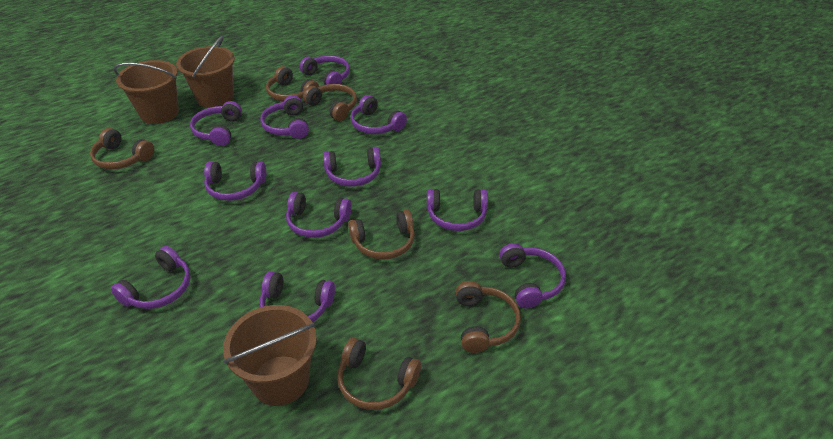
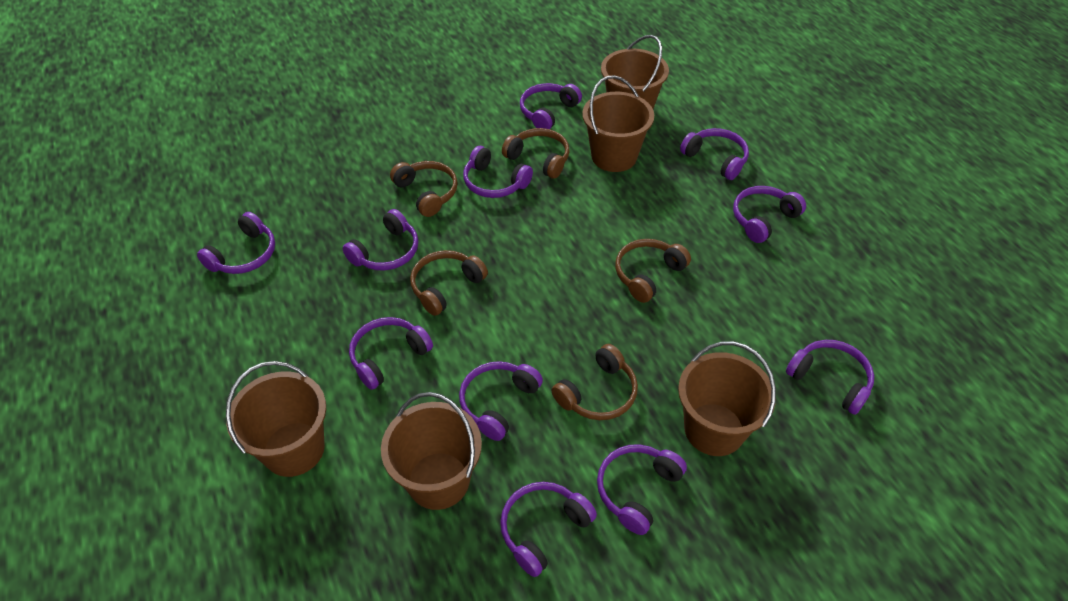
brown bucket: [113,60,179,124] [176,36,235,108] [223,305,317,406] = 3 -> [226,361,326,477] [381,392,482,510] [582,75,654,172] [601,35,669,109] [678,342,776,456] = 5
brown headphones: [90,128,154,169] [266,66,319,101] [303,84,357,121] [337,338,421,410] [348,209,415,260] [456,281,521,353] = 6 -> [390,161,458,217] [410,250,488,316] [502,128,570,179] [552,344,638,420] [615,239,691,303] = 5

